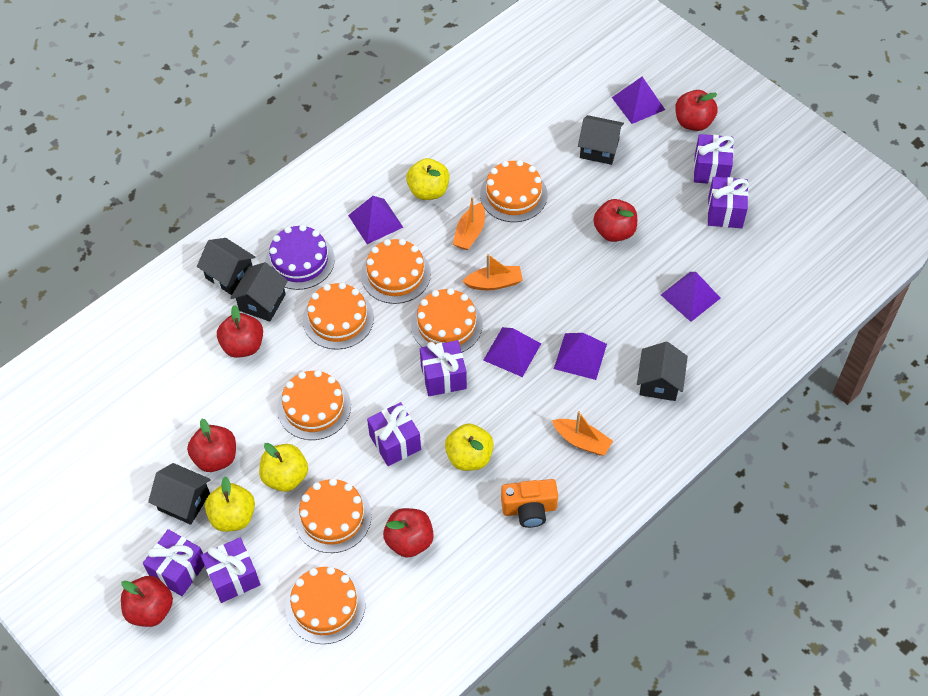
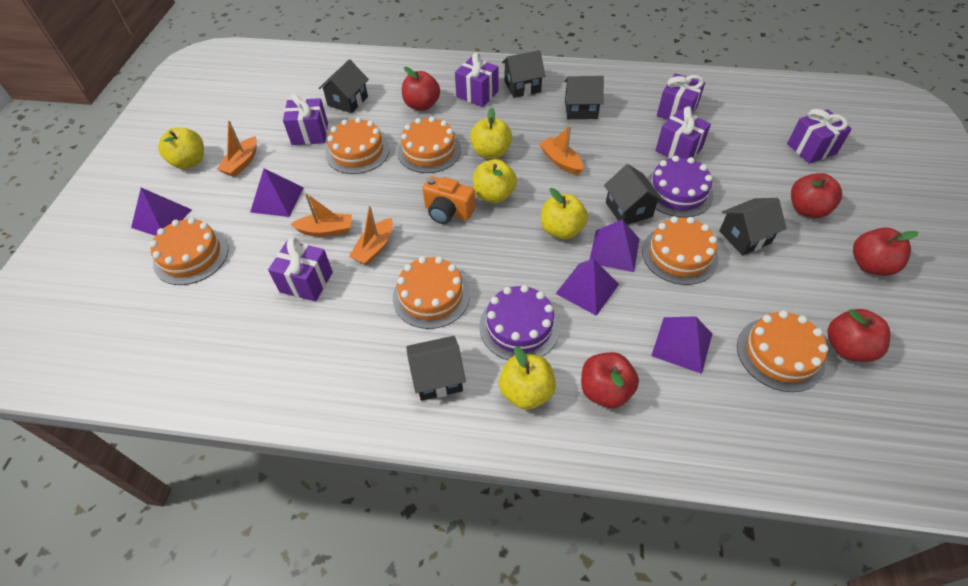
black house: [148,463,211,525] [197,238,255,295] [231,262,288,322] [578,115,624,165] [637,341,688,401] = 5 -> [318,59,369,113] [406,336,466,401] [502,50,546,98] [564,76,604,119] [604,164,663,225] [719,198,787,256] = 6
orange boat: [453,197,485,250] [463,254,523,290] [552,411,613,456] = 3 -> [217,120,257,177] [290,193,352,237] [349,206,393,265] [539,126,583,175] = 4
orange cake: [277,370,351,440] [285,566,365,644] [294,478,372,553] [303,282,374,350] [361,239,431,304] [411,288,483,352] [480,160,548,222] = 7 -> [150,217,229,285] [325,117,390,174] [393,256,470,329] [397,116,461,173] [642,216,718,285] [737,310,828,392] = 6
purple cake: [265,225,335,290] = 1 -> [479,285,560,360] [647,156,714,218] = 2
red apple: [121,576,173,627] [187,419,236,472] [217,305,263,358] [383,508,434,558] [593,199,637,242] [675,90,718,131] = 6 -> [402,67,440,111] [581,352,639,408] [791,173,842,218] [828,309,890,362] [853,227,919,276] = 5
yellow apple: [205,477,255,532] [259,443,308,492] [406,158,450,200] [445,423,494,471] = 4 -> [158,127,204,169] [470,107,512,159] [473,159,517,203] [499,346,556,410] [541,188,588,239] = 5

